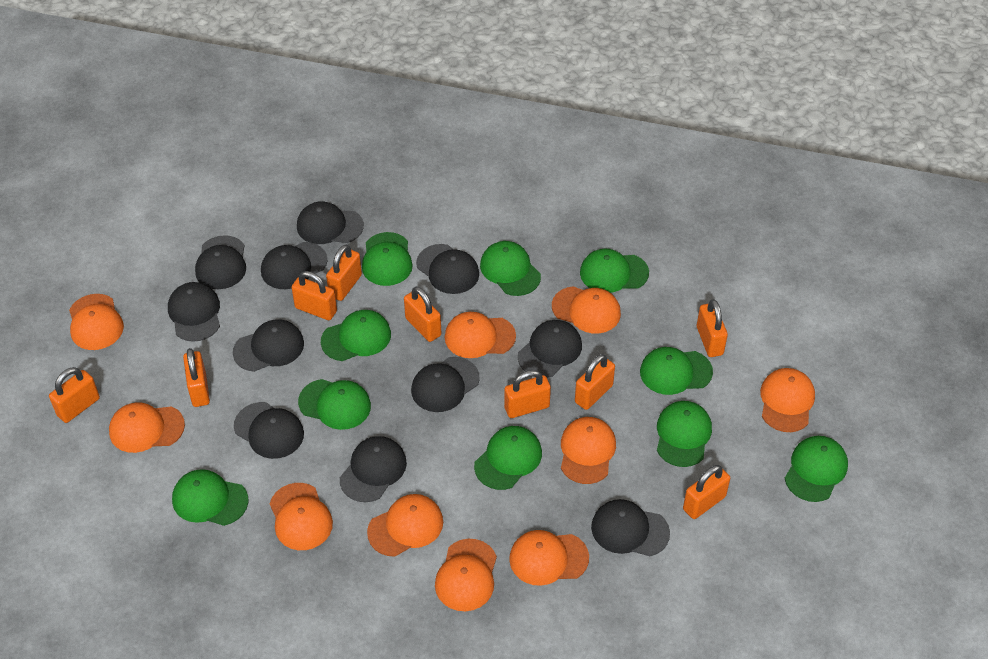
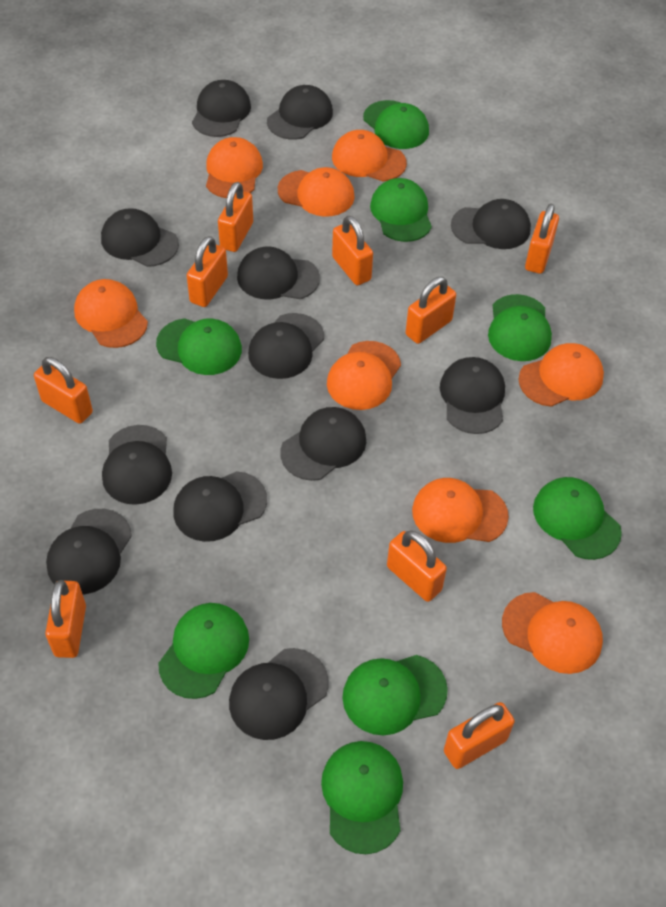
black cap: [168,282,220,342] [195,235,246,289] [233,320,304,372] [234,402,304,459] [261,242,328,289] [297,201,364,244] [340,436,407,502] [411,357,480,412] [416,244,479,294] [518,320,582,378] [591,499,670,556] = 11 -> [46,509,132,594] [101,208,179,267] [102,425,172,505] [173,471,267,542] [192,80,251,137] [229,648,329,740] [237,246,320,299] [248,313,324,379] [267,85,333,140] [280,407,366,481] [440,357,505,434] [451,199,531,249] = 12
green cap: [172,469,248,526] [298,379,371,430] [321,310,391,361] [362,232,413,286] [474,426,542,490] [480,241,541,296] [580,249,649,293] [640,347,713,395] [657,401,712,467] [785,436,848,502] = 10 -> [156,318,242,375] [158,603,249,699] [321,741,403,854] [342,655,448,736] [363,100,429,149] [370,178,432,242] [488,294,552,361] [533,477,622,560] = 8
orange cap: [69,294,124,350] [109,402,185,453] [270,483,333,550] [367,494,443,557] [435,539,497,611] [445,312,516,358] [509,530,589,586] [552,286,621,334] [561,417,616,484] [760,368,815,432] = 10 -> [74,279,148,348] [206,137,263,198] [278,167,355,217] [327,341,401,410] [332,130,407,181] [412,478,509,543] [502,592,603,674] [519,343,604,407] = 8

